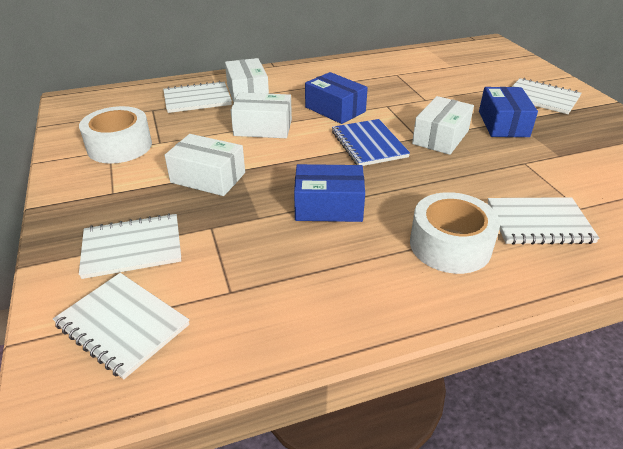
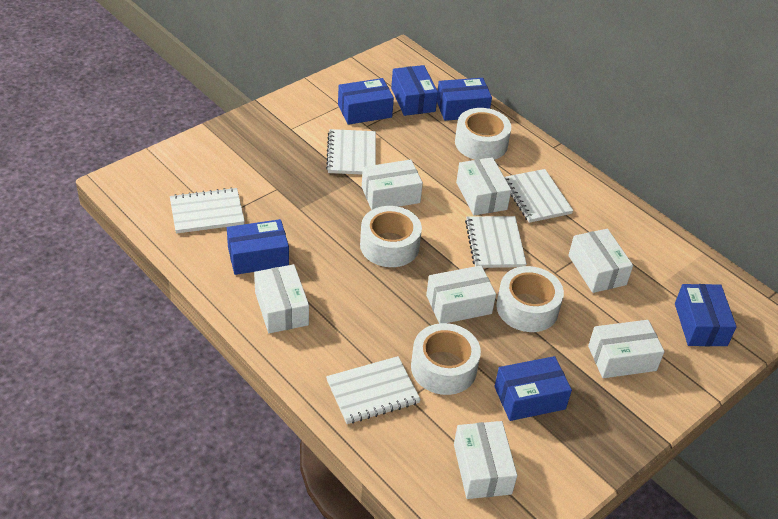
blue box: [294,164,365,222] [305,72,368,124] [479,87,538,137] = 3 -> [227,219,289,275] [338,78,394,125] [391,65,438,116] [437,78,492,121] [494,356,572,421] [675,284,737,346] = 6
blue notebook: [332,119,410,166] = 1 -> none = 0
white box: [165,134,245,196] [225,58,269,102] [231,92,292,138] [412,96,474,155] = 4 -> [254,264,309,333] [362,160,423,210] [426,265,496,324] [454,421,517,499] [456,157,511,215] [568,229,633,293] [588,320,665,378] = 7
white tape: [79,106,152,164] [410,192,500,274] = 2 -> [360,206,422,267] [411,323,481,395] [455,108,511,160] [496,266,564,332] = 4

